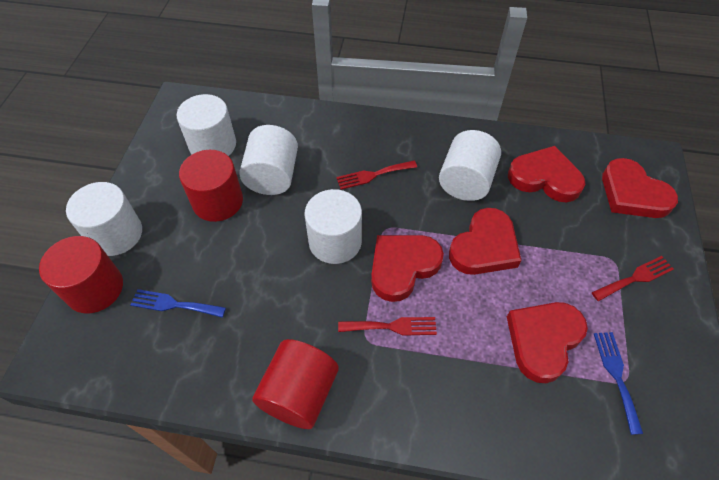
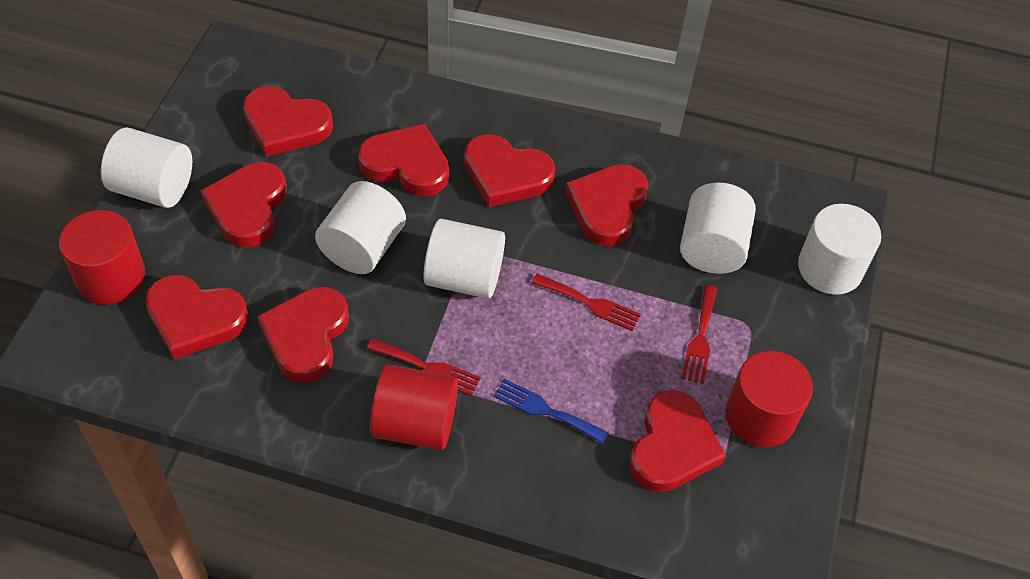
blue fork: [130,289,226,318] [594,332,643,435] = 2 -> [494,379,609,444] = 1
red heart: [371,235,444,302] [449,208,522,275] [507,302,588,383] [508,146,585,202] [602,158,678,218] = 5 -> [145,275,249,359] [201,162,287,247] [243,86,333,157] [257,287,349,383] [358,124,449,196] [464,134,555,207] [565,164,648,246] [629,390,726,492] = 8

